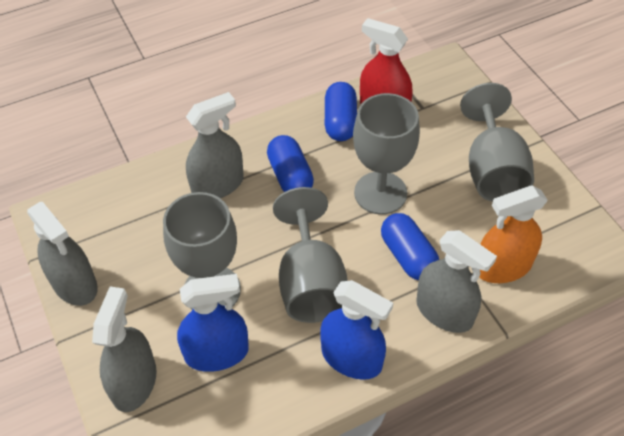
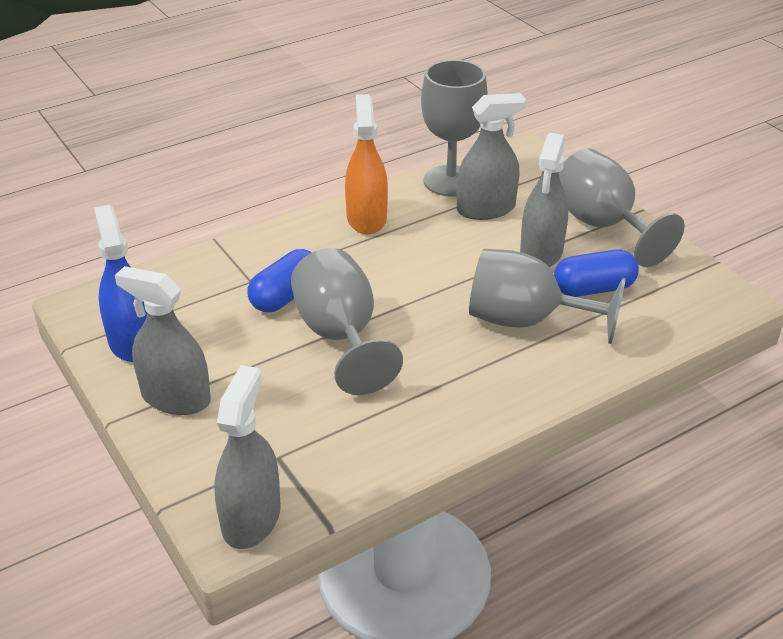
blue capsule: [267,135,314,192] [325,82,357,141] [381,213,439,280] = 3 -> [248,249,312,312] [554,249,639,297] = 2
blue spray bottle: [177,274,249,372] [320,280,393,380] = 2 -> [94,205,147,362] = 1
red spray bottle: [360,18,413,105] = 1 -> none = 0

